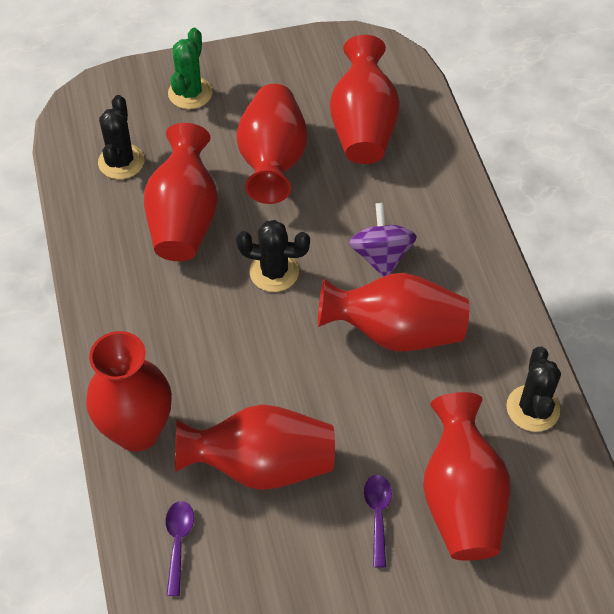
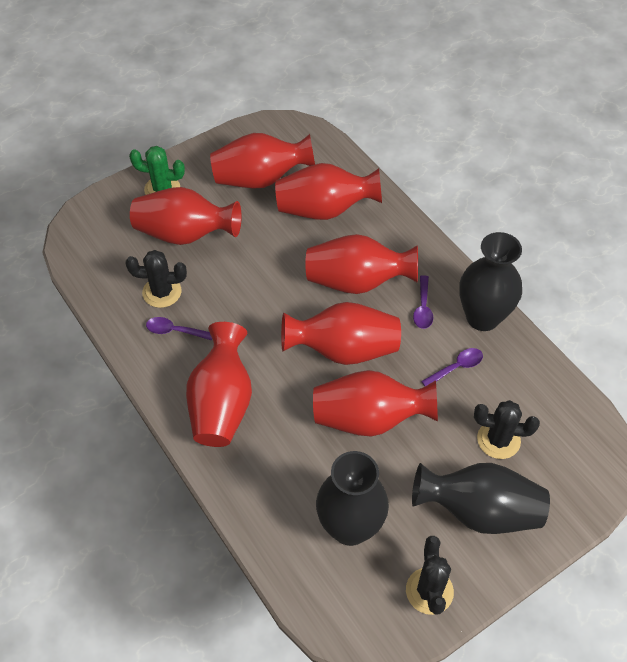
black vase: none = 0 -> [316,451,389,546] [412,463,550,534] [459,232,522,331] = 3
purple spinning top: [349,203,417,277] = 1 -> none = 0
purple spoon: [166,501,194,596] [364,475,392,568] = 2 -> [146,317,212,341] [413,275,433,329] [421,348,483,386] = 3

